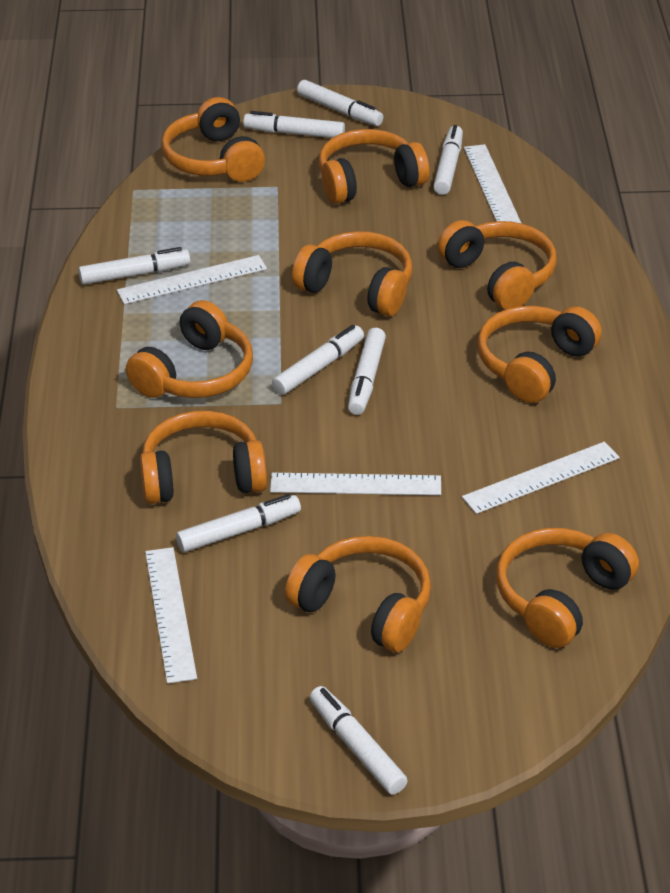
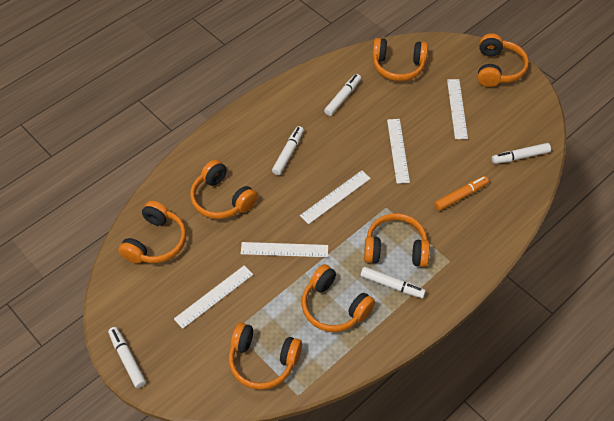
orange headphones: [126,300,253,398] [140,411,267,504] [161,97,265,182] [285,536,431,652] [292,231,412,316] [319,129,429,204] [438,220,557,310] [477,306,602,403] [496,528,639,648] = 9 -> [118,201,186,264] [190,160,258,219] [229,322,302,390] [302,264,375,332] [364,213,430,267] [372,38,428,81] [478,34,529,87] = 7
orange marker: none = 0 -> [434,176,489,211] = 1
white marker: [78,247,191,285] [176,494,301,552] [243,111,345,138] [272,325,364,395] [297,80,383,126] [310,686,408,795] [348,328,386,415] [433,125,463,195] = 8 -> [108,327,146,388] [272,126,304,175] [324,74,361,116] [360,267,426,298] [492,143,551,164] = 5

